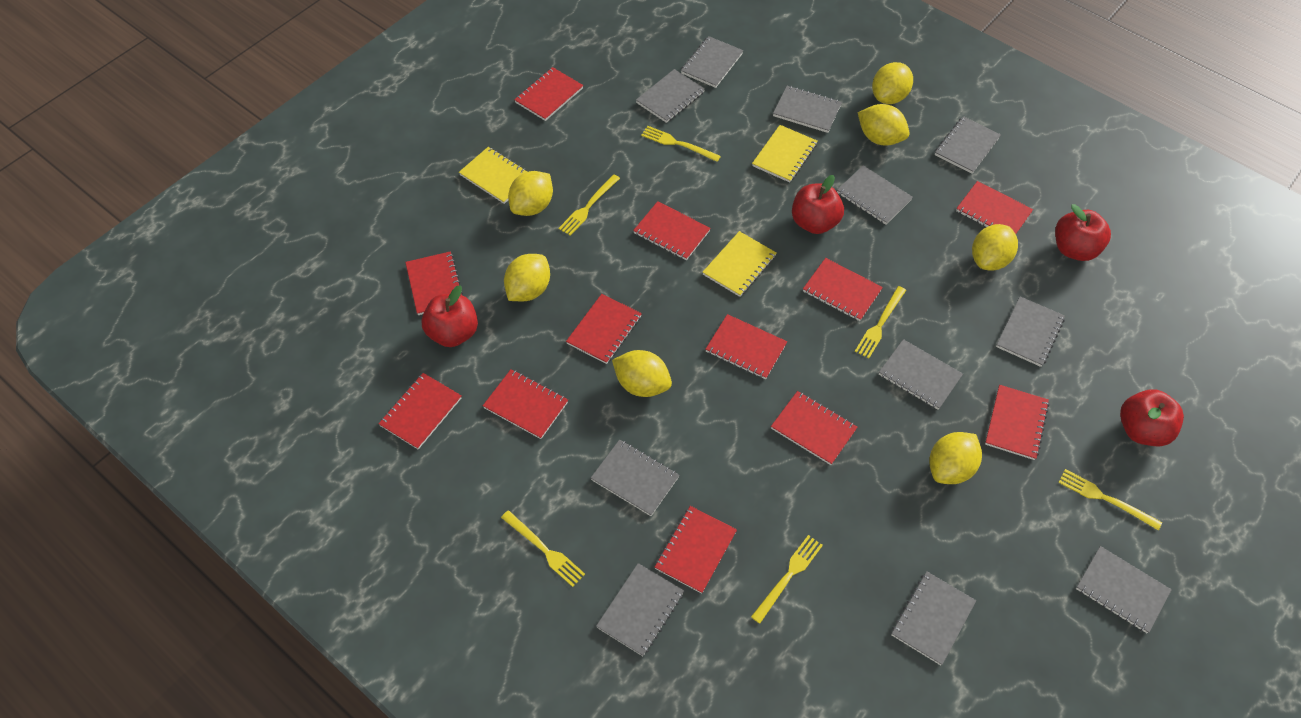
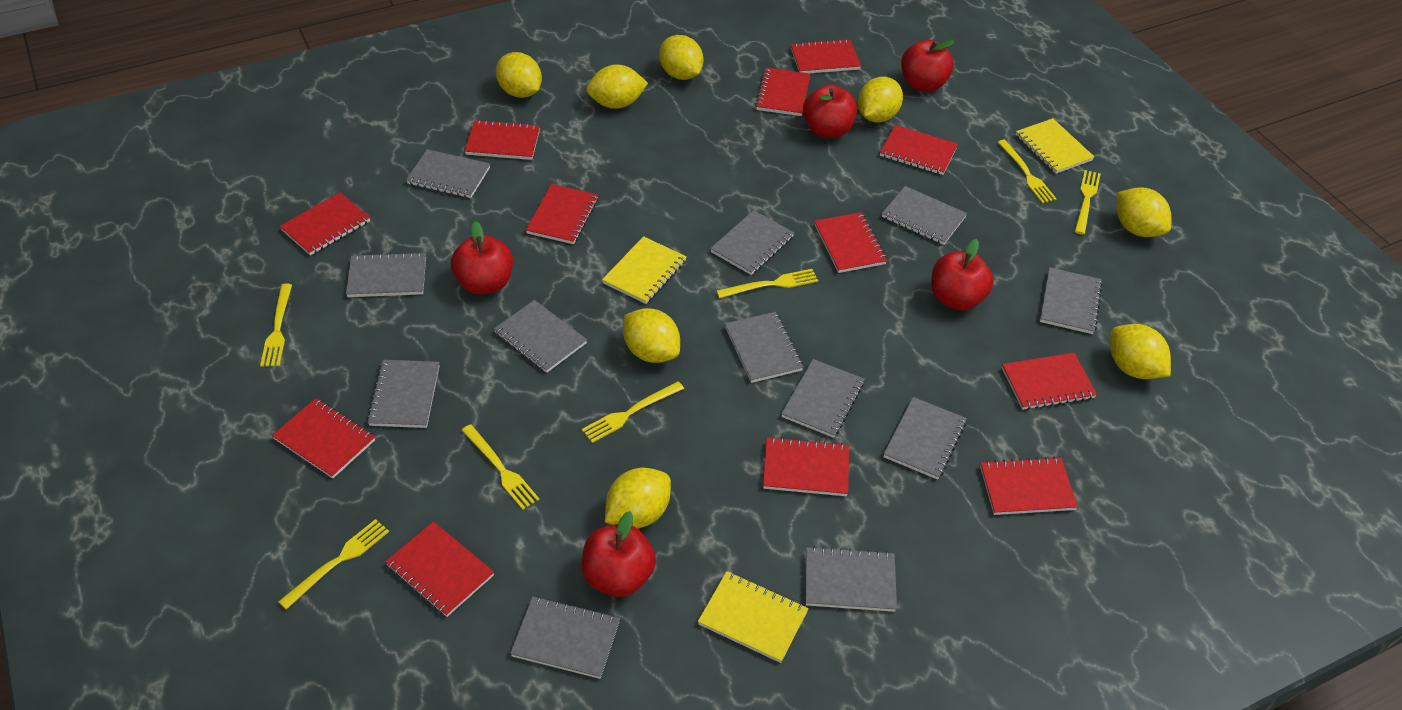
grey notebook: [591,439,679,516] [596,563,684,656] [636,69,705,123] [681,36,743,88] [773,86,842,133] [837,165,913,225] [879,339,963,410] [891,571,976,665] [935,116,1001,174] [996,296,1065,367] [1076,546,1172,633] = 11 -> [346,252,426,297] [367,360,440,428] [406,149,490,198] [494,300,587,373] [510,596,620,679] [710,210,794,275] [725,312,804,383] [781,359,865,438] [806,546,897,612] [882,186,967,245] [884,397,967,480] [1040,267,1103,334] = 12
red apple: [422,285,478,347] [792,175,844,234] [1055,204,1111,261] [1120,389,1184,447] = 4 -> [451,221,513,295] [582,511,656,597] [803,84,857,138] [901,40,955,92] [931,239,994,310] = 5
yellow fork: [501,510,585,587] [559,174,620,236] [641,126,721,162] [751,535,823,624] [855,286,906,358] [1058,469,1162,531] = 6 -> [260,283,292,367] [278,519,389,610] [461,424,540,510] [582,381,684,443] [716,269,818,298] [997,140,1056,204] [1075,170,1101,235] = 7
yellow lemon: [504,254,550,301] [508,171,553,216] [612,350,672,397] [858,104,910,145] [872,62,913,104] [929,432,982,484] [972,224,1018,271] = 7 -> [496,52,542,98] [586,65,648,109] [605,468,671,528] [623,308,680,363] [659,35,703,80] [858,77,903,122] [1110,324,1171,379] [1117,187,1171,237] = 8

